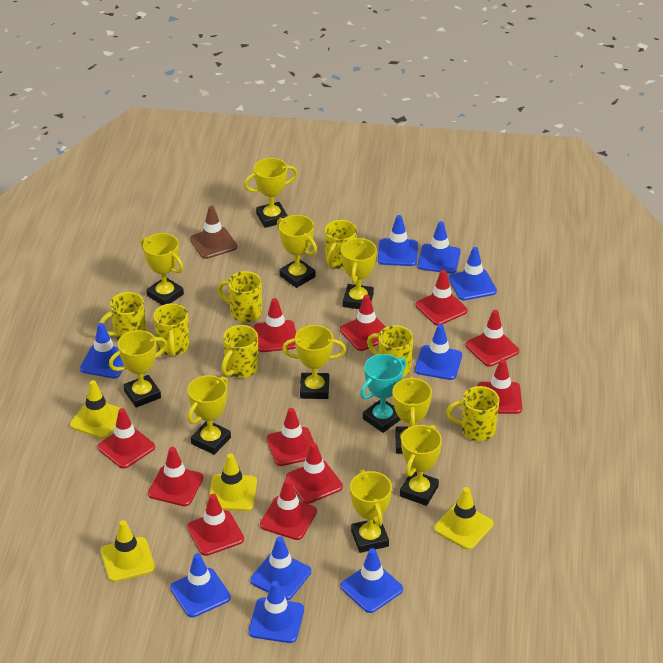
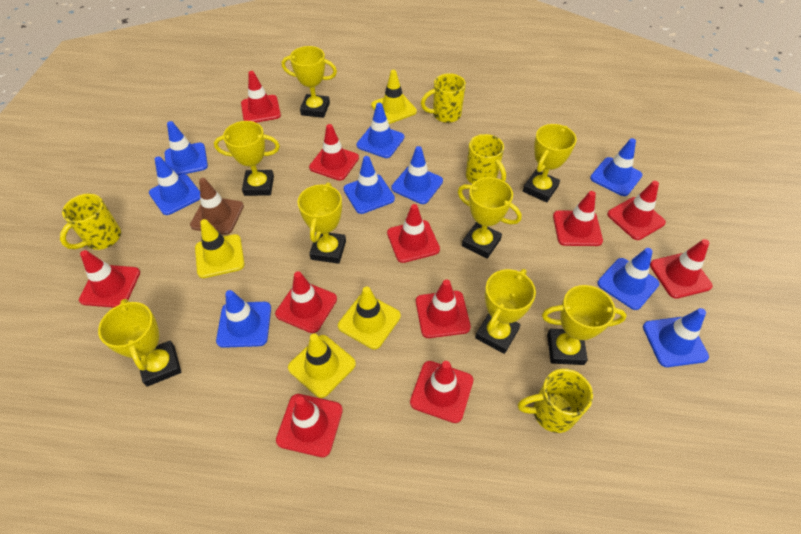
turquoise trophy: [360,354,406,433] = 1 -> none = 0
yellow mug: [99,292,146,340] [153,303,190,357] [218,271,262,322] [221,325,258,378] [325,220,357,269] [367,325,413,377] [446,386,499,441] = 7 -> [60,193,121,250] [421,73,466,123] [466,134,506,184] [518,369,593,433] = 4
yellow trophy: [109,330,167,408] [141,233,184,305] [187,375,231,455] [244,158,298,228] [277,215,317,288] [282,325,346,399] [341,238,377,309] [350,470,392,553] [392,376,432,454] [400,425,442,506] = 10 -> [98,299,181,387] [214,121,280,196] [282,46,337,118] [298,182,346,264] [458,177,522,259] [475,269,536,354] [523,124,577,203] [542,285,627,365] = 8

